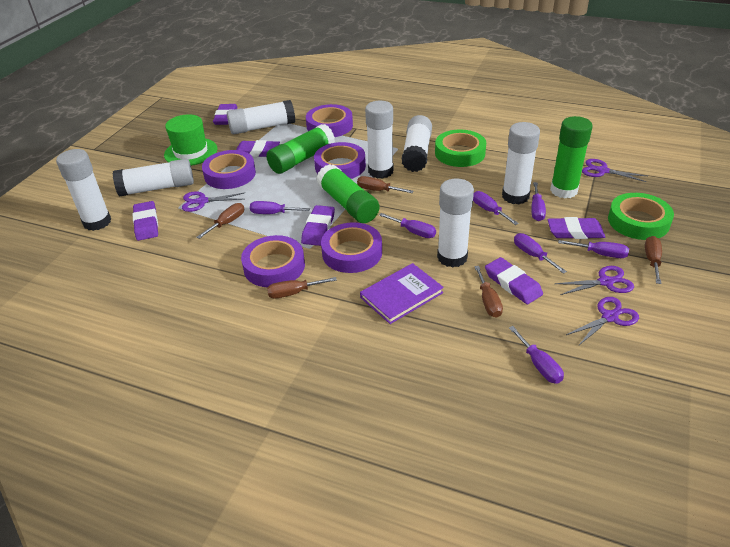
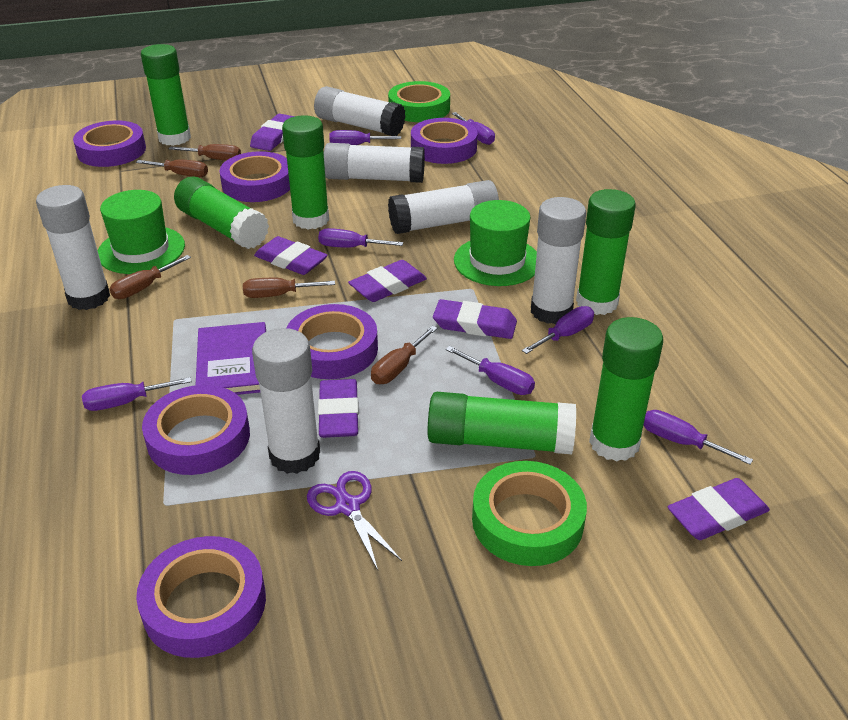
green glue stick: [266,124,335,174] [316,164,379,223] [550,116,593,198] = 3 -> [141,44,191,146] [174,176,269,249] [282,115,329,230] [428,392,576,454] [576,189,636,315] [589,317,663,461] = 6
green hat: [164,114,217,166] = 1 -> [98,190,185,274] [454,200,537,286] = 2
purple scissors: [182,191,245,212] [554,266,634,295] [566,297,639,346] [582,159,647,182] = 4 -> [307,471,402,570] = 1
purple tape: [202,150,256,189] [241,235,305,287] [306,104,353,137] [314,142,366,179] [321,222,382,273] = 5 -> [73,121,146,167] [136,536,266,658] [142,385,250,475] [219,151,290,202] [287,304,378,379] [411,118,478,164] = 6
white glue stick: [56,149,111,231] [113,159,194,197] [227,100,295,134] [365,101,393,179] [402,115,432,172] [437,178,474,268] [502,122,540,205] = 7 -> [36,185,110,310] [252,328,320,474] [314,86,406,136] [324,143,425,183] [388,180,499,234] [531,197,586,324] = 6

